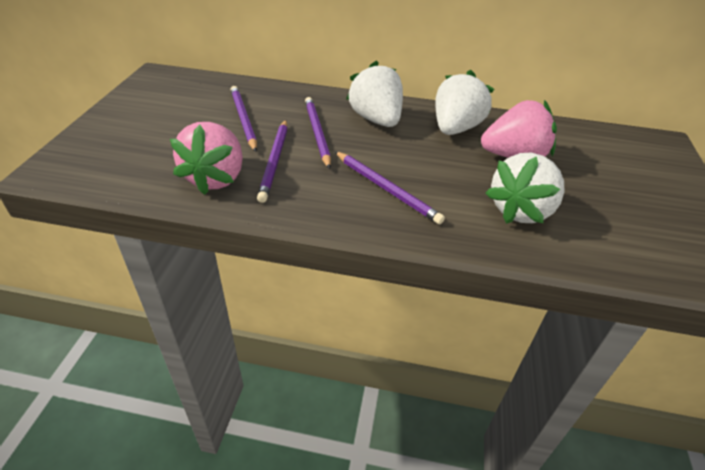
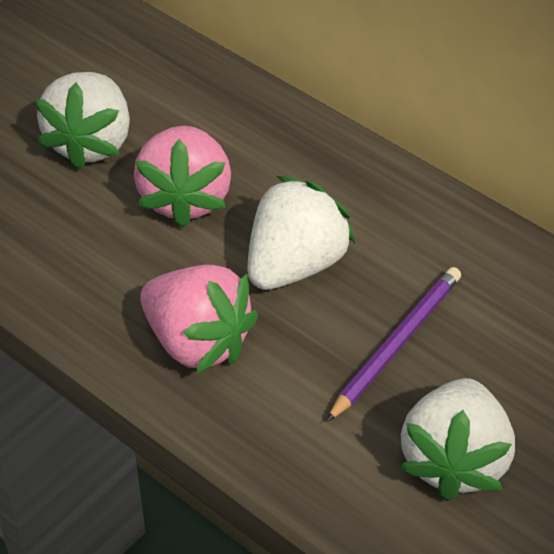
purple pencil: [230,86,257,152] [257,120,288,203] [305,97,331,169] [334,151,445,224] = 4 -> [326,267,461,422] = 1

